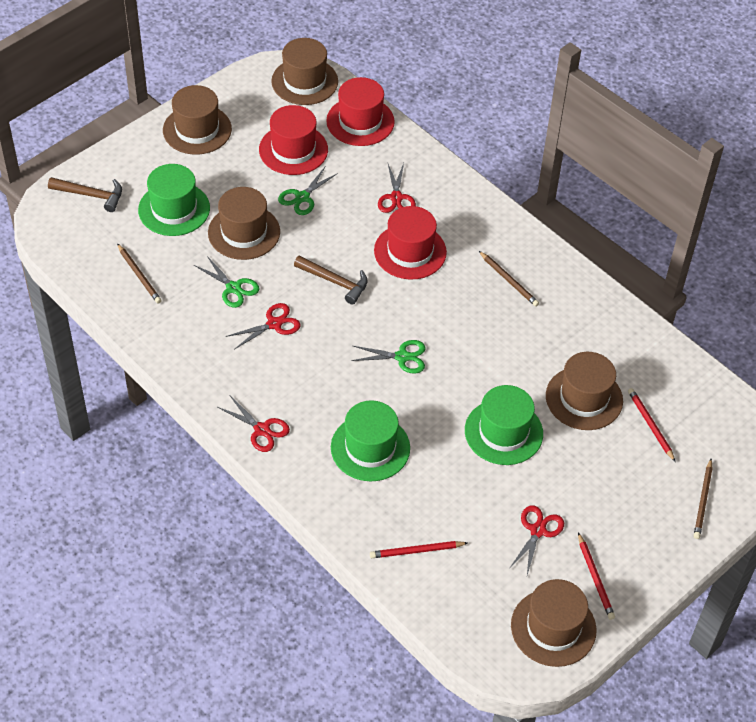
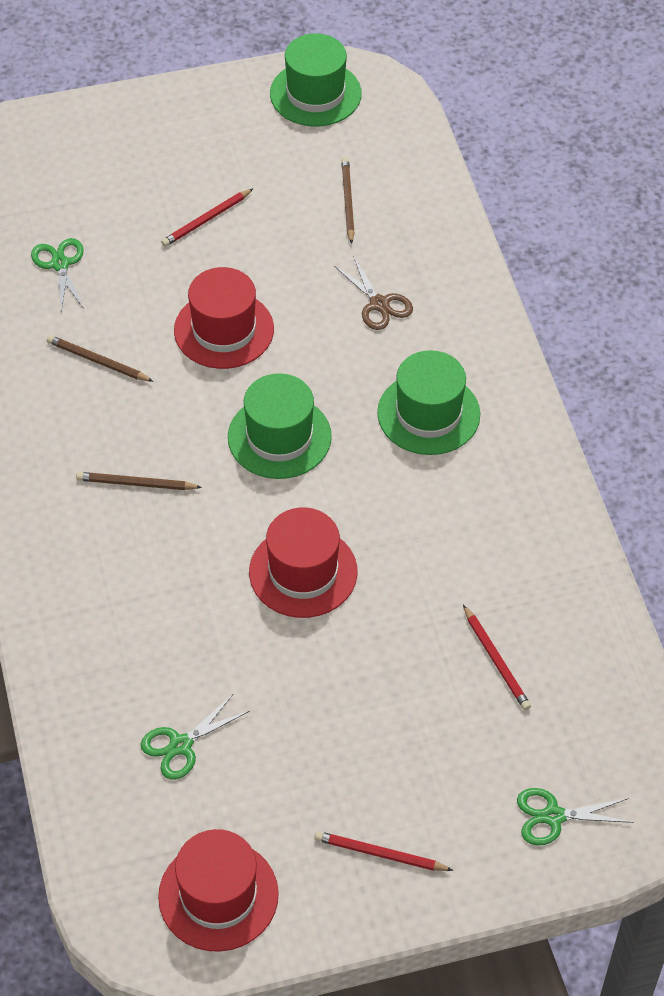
brown hammer: [48,177,122,212] [294,255,368,305] = 2 -> none = 0
brown hat: [163,85,232,155] [208,187,280,260] [271,38,338,105] [511,579,597,667] [546,352,623,430] = 5 -> none = 0
brown scissors: none = 0 -> [334,256,413,330] = 1
red scissors: [218,396,290,452] [226,303,301,349] [378,163,416,213] [509,505,564,575] = 4 -> none = 0

